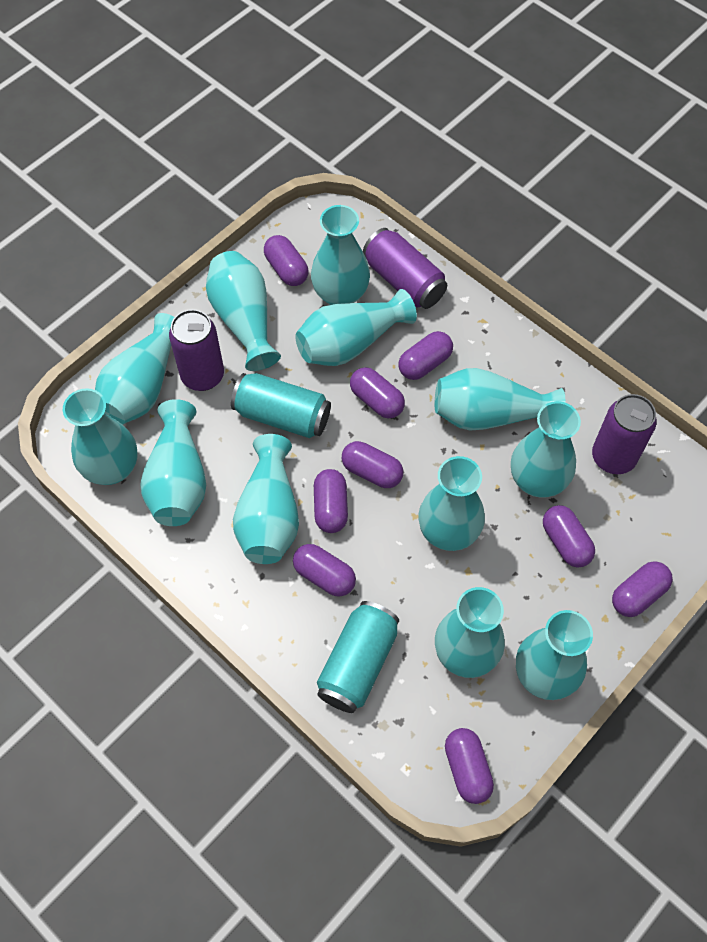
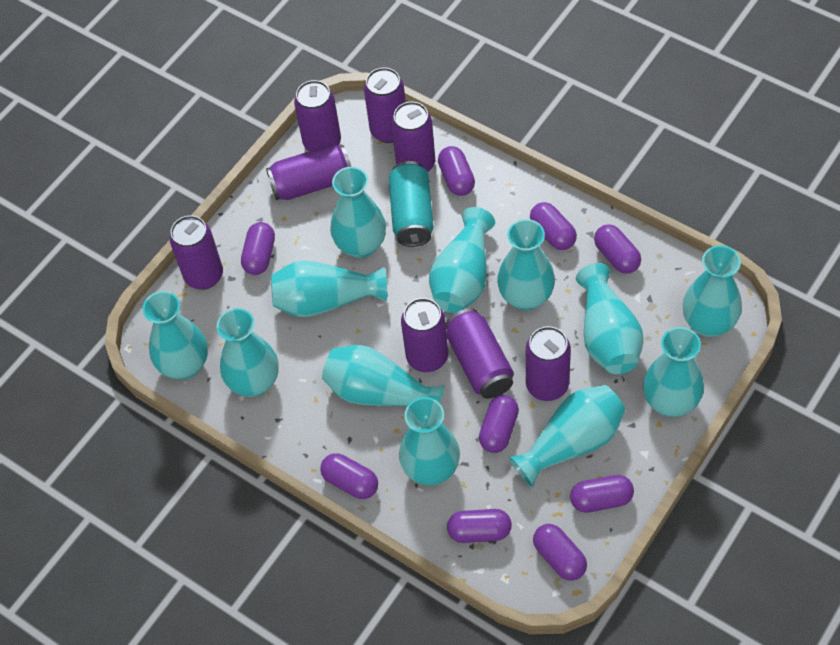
purple can: [169,309,224,391] [363,228,447,309] [592,394,657,474] = 3 -> [170,215,223,290] [266,143,351,200] [294,80,341,151] [364,67,406,143] [391,101,435,172] [401,298,448,372] [446,308,514,399] [526,326,571,401] = 8
turquoise can: [231,373,331,438] [317,601,399,713] = 2 -> [388,161,434,247] = 1

